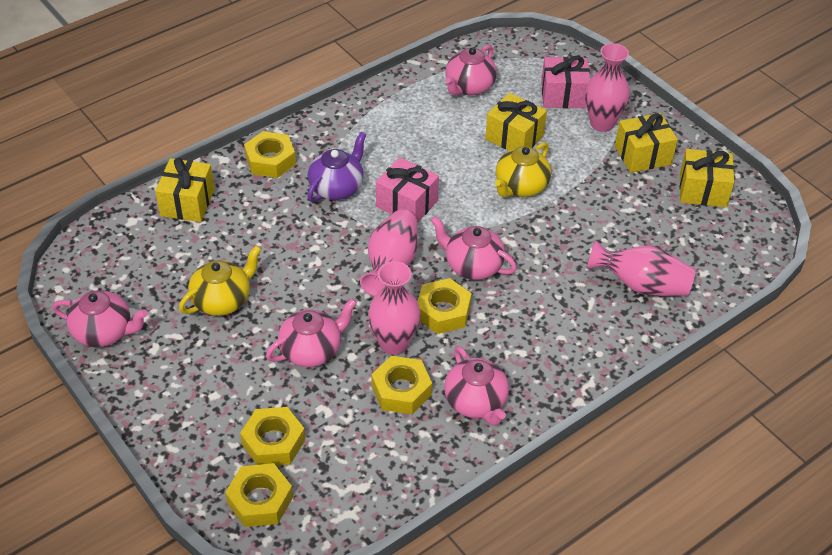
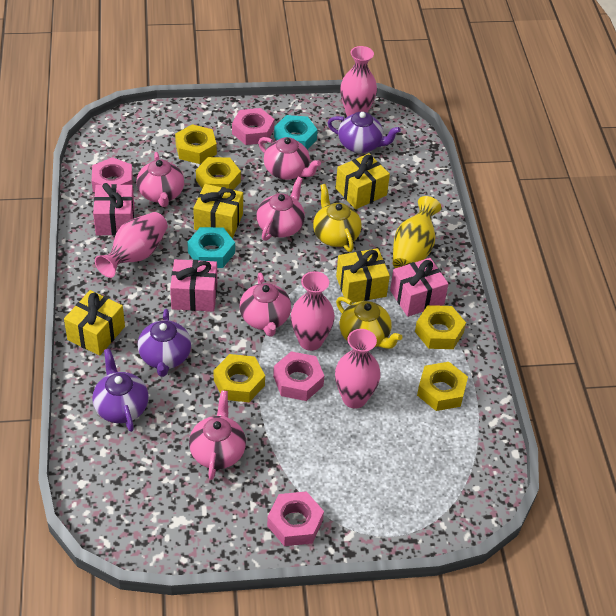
pink gift: [376,157,439,223] [541,56,590,108] = 2 -> [93,183,134,236] [170,259,217,312] [390,258,448,317] = 3
pink nut: none = 0 -> [92,157,133,192] [232,108,275,145] [267,491,324,546] [273,351,324,401] = 4
purple teapot: [307,132,366,202] = 1 -> [92,348,149,432] [138,309,191,377] [328,112,401,153] = 3
turquoise nut: none = 0 -> [187,227,235,268] [274,115,318,150] = 2
yellow vase: none = 0 -> [393,196,441,268] = 1

